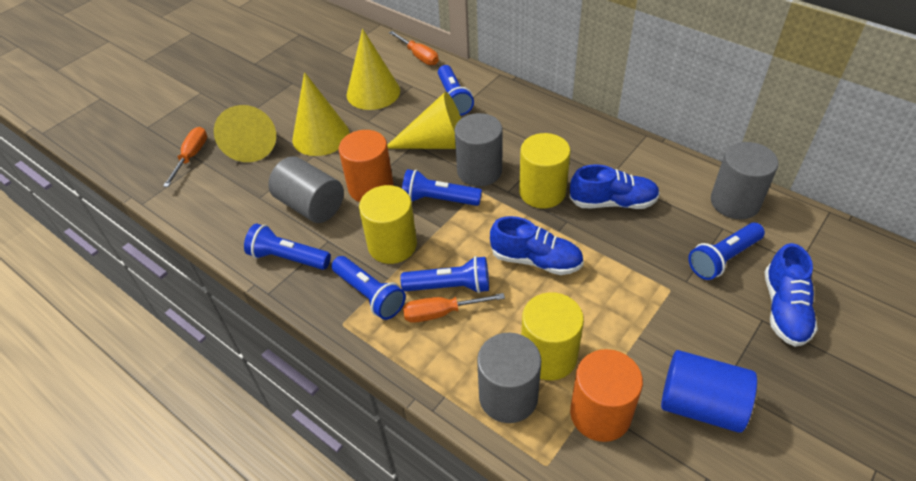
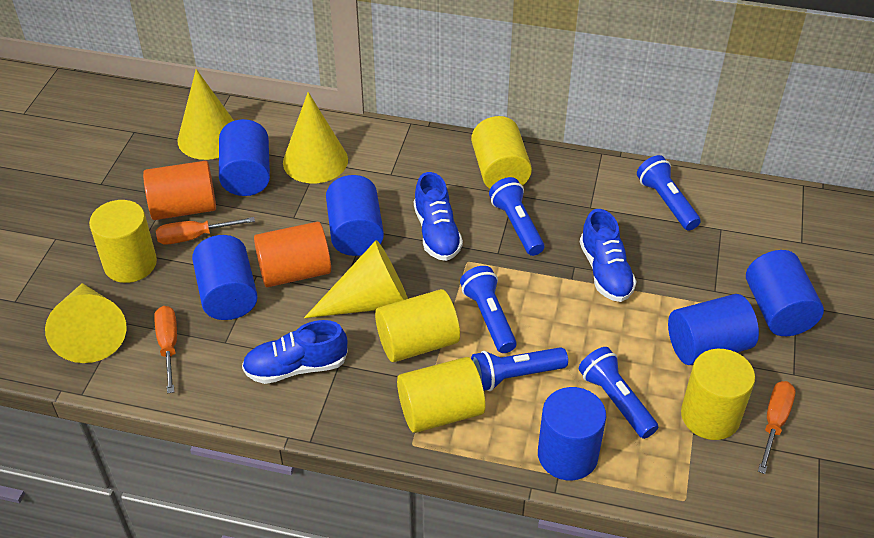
blue cylinder: [661,350,757,433] = 1 -> [192,235,258,320] [219,119,270,196] [326,175,384,256] [538,387,606,481] [668,294,759,365] [746,250,824,336] = 6
blue flashlight: [244,224,331,270] [332,256,406,320] [400,256,489,293] [402,169,482,206] [438,65,474,116] [688,223,765,280] = 6 -> [460,266,517,353] [471,347,568,391] [489,177,544,256] [579,347,658,439] [637,155,701,231] = 5
grey cylinder: [268,156,344,223] [454,113,503,187] [477,333,542,423] [711,142,778,219] = 4 -> none = 0
yellow cylinder: [359,185,417,264] [519,133,571,208] [521,292,584,380] = 3 -> [89,200,157,283] [375,289,460,362] [397,357,485,433] [471,116,532,189] [681,349,755,440] = 5

